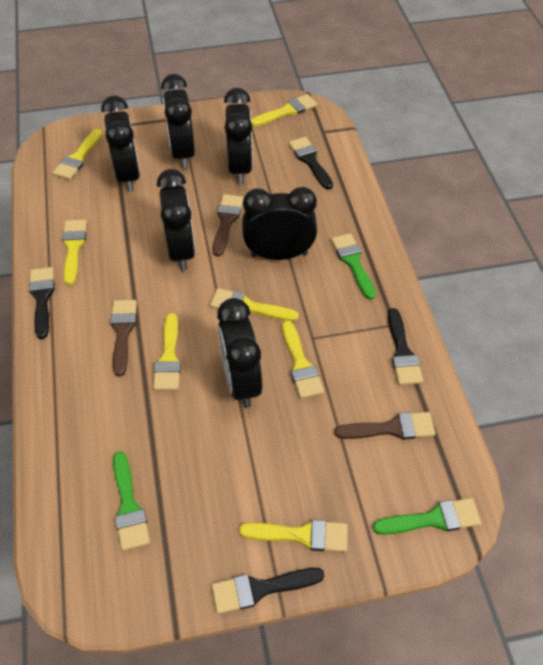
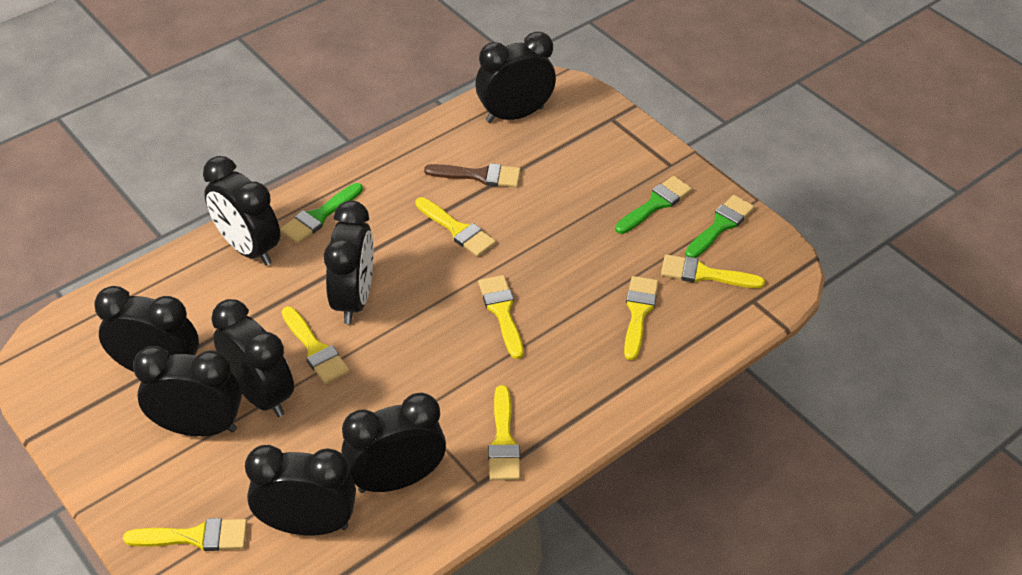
black brush: [29,267,54,339] [212,568,324,614] [289,137,333,190] [388,308,423,385] = 4 -> none = 0
black clock: [101,96,140,192] [157,169,195,271] [161,74,195,169] [217,298,263,408] [224,88,253,184] [242,187,317,260] = 6 -> [94,286,199,372] [133,346,242,436] [203,156,280,266] [211,299,294,417] [245,445,356,535] [324,201,373,324] [342,392,446,493] [475,31,556,123] = 8
brown brush: [110,300,137,377] [213,194,244,257] [335,412,435,440] = 3 -> [424,163,521,187] = 1

